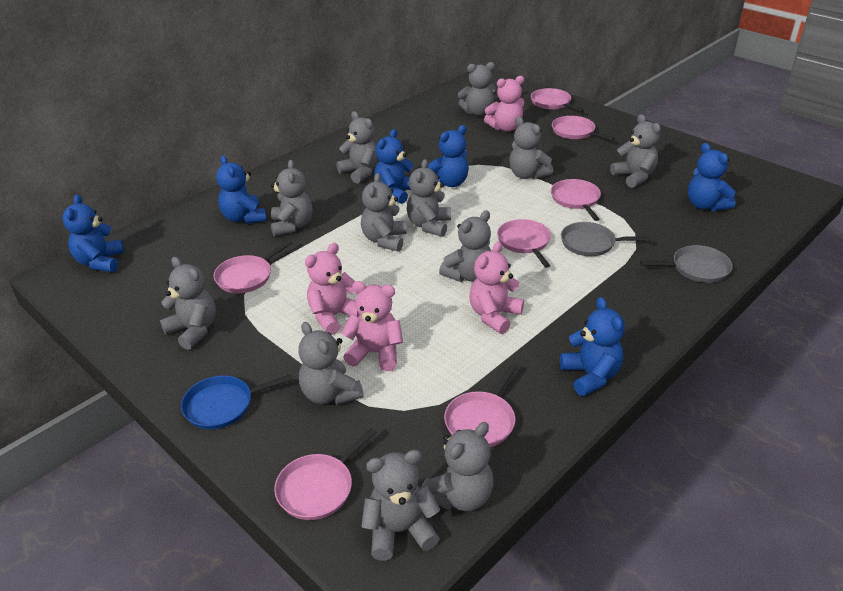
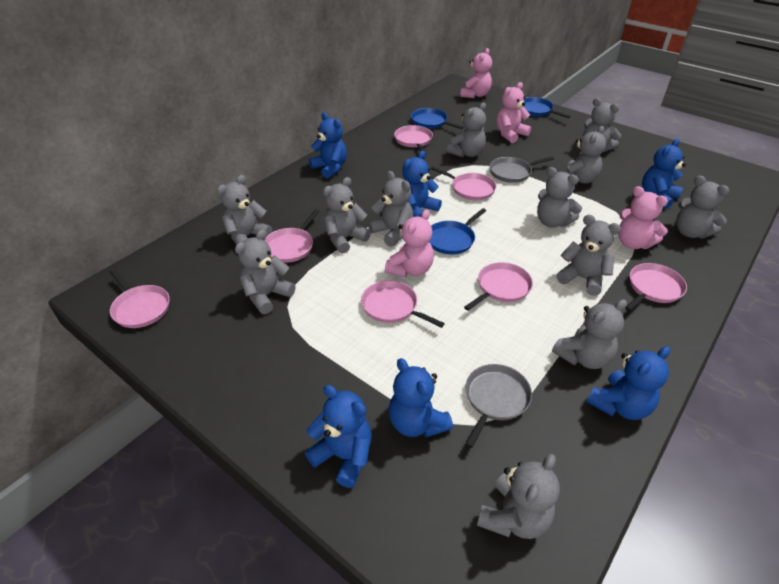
blue pan: [181,374,293,429] = 1 -> [411,108,464,129] [429,208,486,254] [524,97,570,118] = 3

